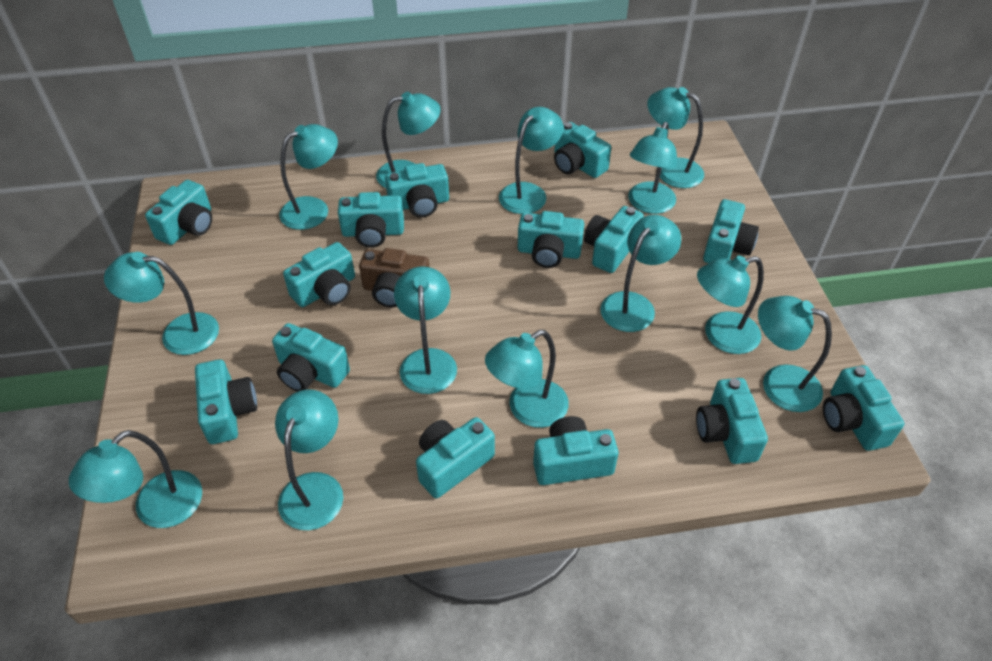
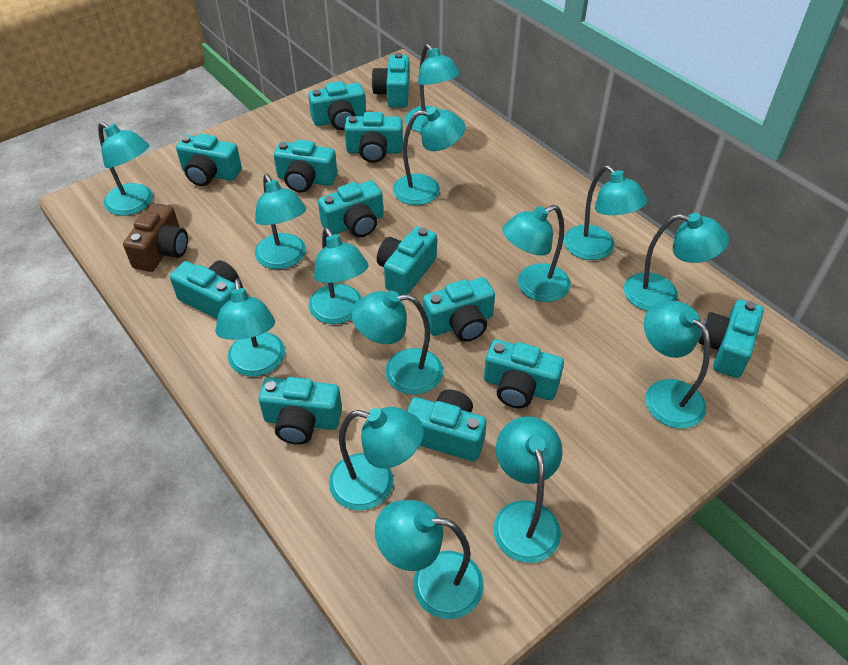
turquoise camera: [145,180,212,245] [195,359,257,444] [272,323,350,392] [283,242,355,307] [338,192,404,248] [385,163,449,218] [416,417,495,498] [518,211,584,268] [533,416,619,485] [554,122,611,178] [584,206,644,273] [696,378,768,464] [703,199,759,263] [823,365,904,451] = 14 -> [170,260,240,319] [176,134,242,186] [259,377,342,445] [274,140,337,193] [308,81,366,130] [318,180,383,237] [345,112,403,163] [372,53,409,108] [377,226,437,295] [407,390,486,461] [423,277,495,342] [484,339,564,408] [698,299,764,378] = 13
turquoise lamp: [69,430,202,528] [104,252,219,355] [275,389,343,530] [279,124,338,230] [376,92,441,188] [394,266,457,394] [485,330,569,428] [499,107,563,214] [600,215,681,332] [628,122,678,214] [647,87,704,188] [697,255,764,354] [758,296,832,412] = 13 -> [98,122,153,216] [215,278,285,377] [255,174,306,269] [309,227,368,324] [329,407,424,510] [351,291,443,395] [375,500,484,619] [393,107,465,205] [405,44,461,132] [493,417,563,563] [502,205,571,302] [564,165,648,260] [624,213,729,311] [644,301,710,429] = 14

